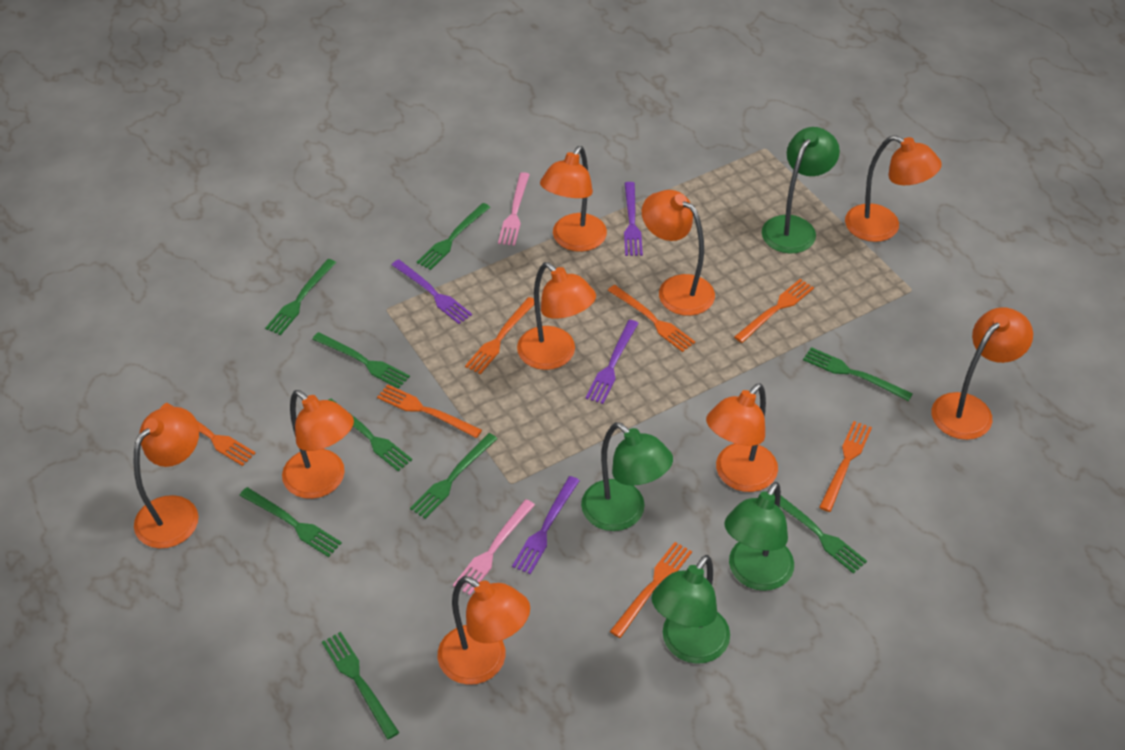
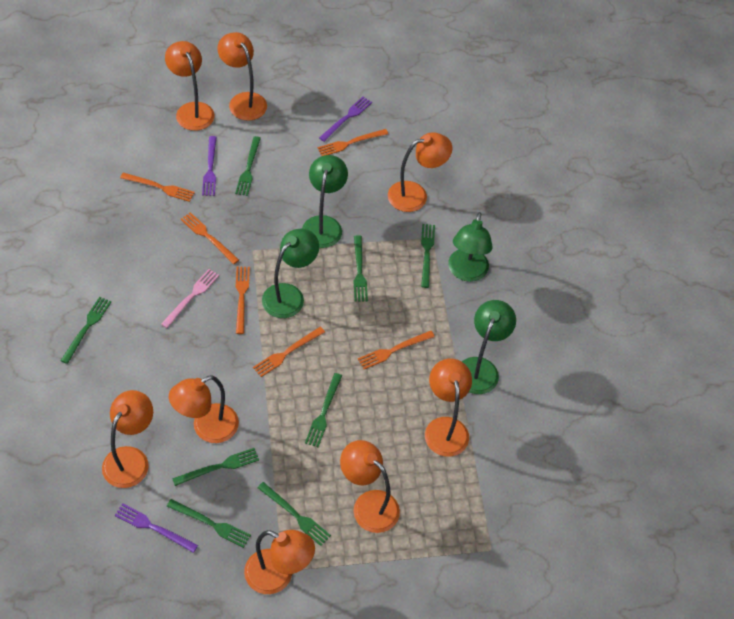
green fork: [239,487,342,557] [265,259,336,335] [312,332,410,389] [322,632,399,739] [328,398,412,471] [410,433,497,519] [417,203,490,270] [767,491,867,574] [803,347,913,401] = 9 -> [60,297,111,364] [167,499,251,548] [172,448,259,486] [235,136,261,196] [257,482,331,546] [305,373,342,447] [353,235,368,301] [421,224,435,288] = 8
orange fork: [160,403,256,466] [377,384,482,438] [465,297,534,374] [608,285,695,352] [610,542,692,638] [734,279,814,343] [819,421,872,512] = 7 -> [120,173,195,202] [180,212,239,264] [236,267,250,334] [253,327,325,377] [317,129,388,156] [358,331,435,369] = 6
orange lamp: [134,407,199,548] [282,390,354,499] [438,576,530,685] [517,262,596,370] [540,146,607,252] [642,190,715,316] [706,383,778,492] [845,135,942,242] [932,307,1033,440] = 9 -> [102,390,153,488] [165,41,214,131] [169,375,239,443] [217,32,267,121] [244,530,315,594] [340,440,400,533] [388,132,452,212] [425,359,472,457] = 8
pink fork: [453,499,535,595] [498,172,530,246] = 2 -> [161,269,219,328] = 1
purple fork: [392,259,472,324] [512,476,580,574] [586,320,639,404] [624,182,643,256] = 4 -> [115,504,198,553] [202,136,217,196] [319,96,372,142] = 3

